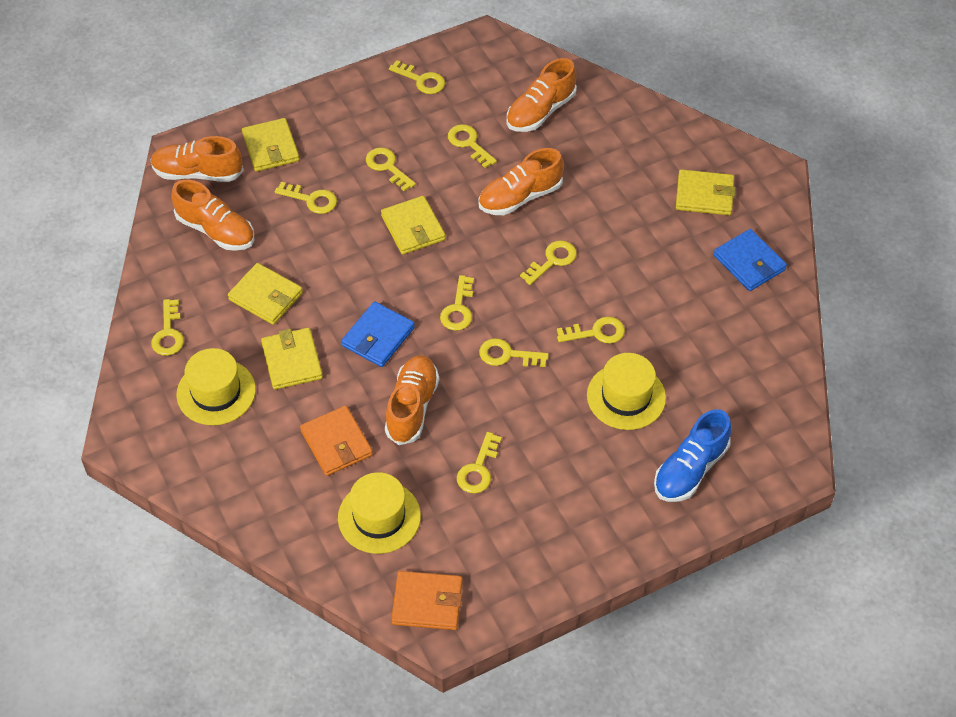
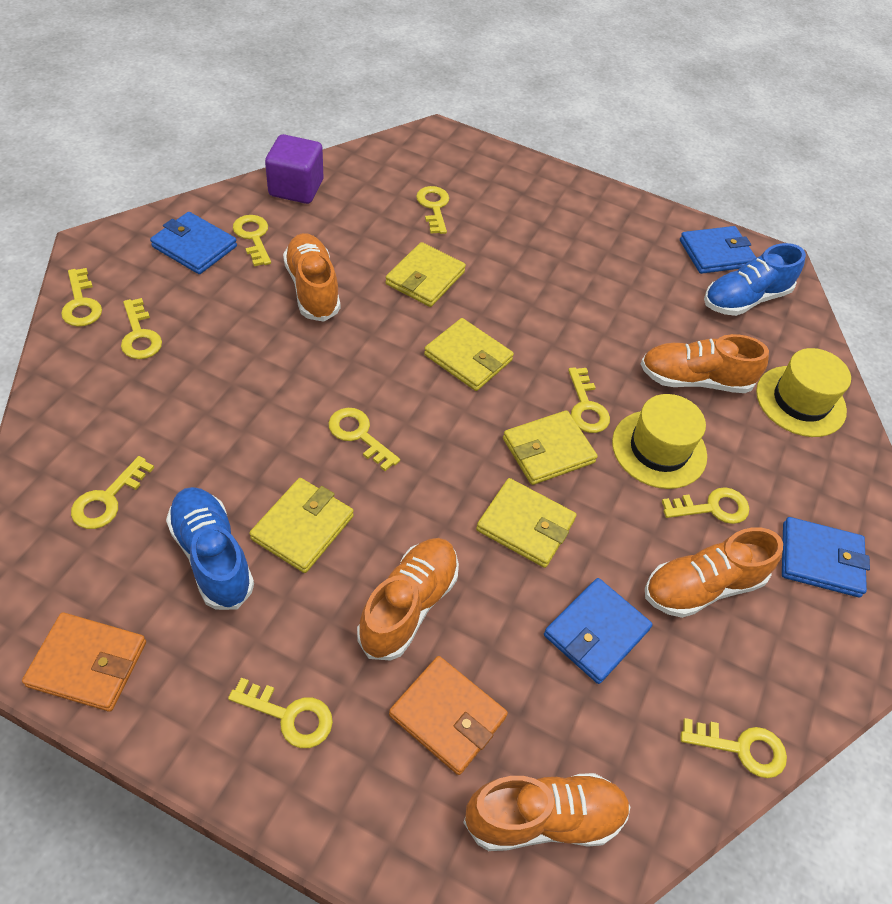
blue shoe: [654,409,731,502] = 1 -> [166,487,254,610] [704,243,806,316] = 2
blue wallet: [341,301,415,367] [713,229,787,291] = 2 -> [150,212,237,274] [544,578,652,684] [680,226,756,274] [782,517,870,598] = 4
purple cube: none = 0 -> [265,134,323,204] = 1
yellow hat: [177,348,256,425] [338,472,421,554] [587,353,666,430] = 3 -> [612,394,707,489] [756,348,851,437] = 2

